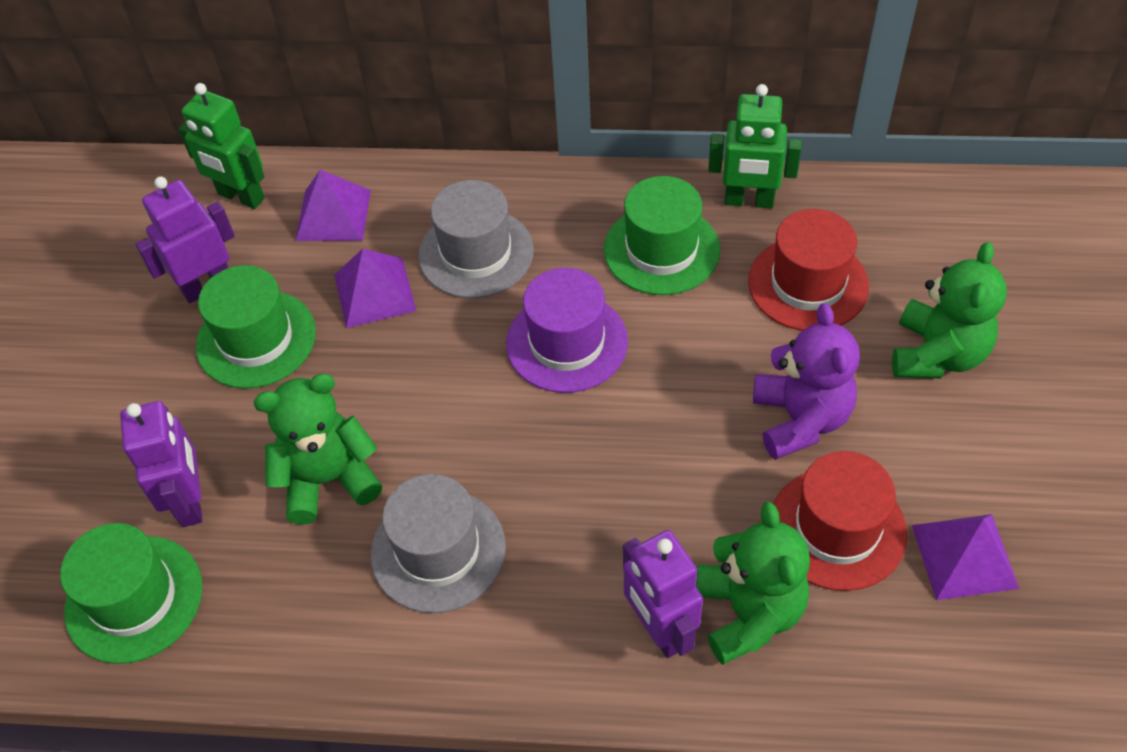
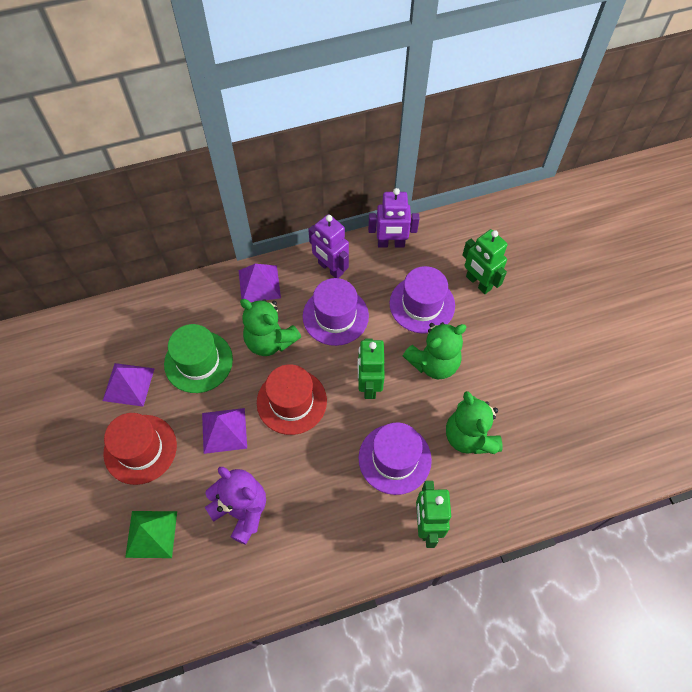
green hat: [60,523,203,664] [196,265,316,389] [604,176,720,295] = 3 -> [164,324,233,393] = 1
green pyramid: none = 0 -> [125,511,177,558] = 1
green robot: [178,83,265,209] [708,84,802,208] = 2 -> [358,338,385,399] [416,481,451,548] [462,229,507,294] = 3
grey hat: [371,474,506,613] [418,180,534,298] = 2 -> none = 0
purple hat: [506,268,628,393] = 1 -> [303,278,369,346] [358,422,432,495] [389,266,455,334] = 3
purple robot: [120,401,202,527] [135,177,235,303] [623,530,703,658] = 3 -> [308,214,349,278] [368,188,419,248] = 2

